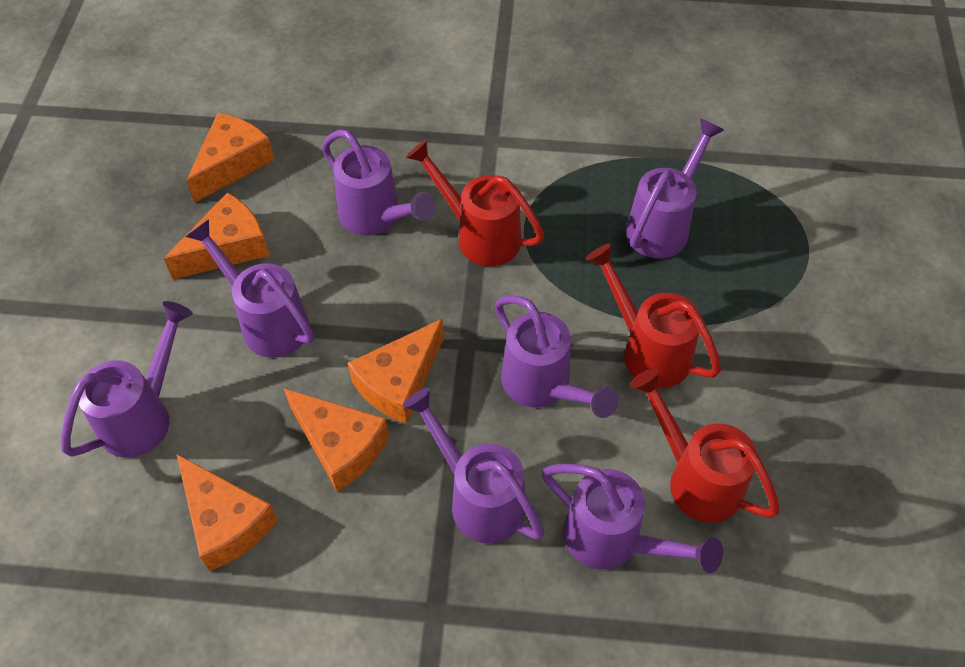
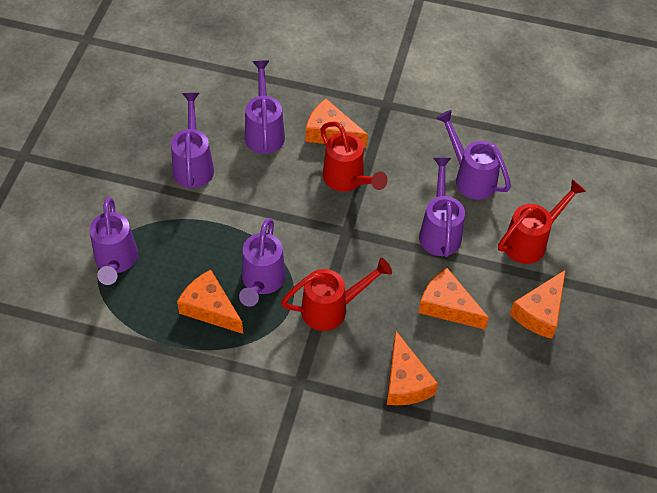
purple watering can: [61,301,193,458] [185,219,314,358] [322,129,436,235] [402,388,544,543] [495,295,618,418] [542,464,723,573] [626,118,724,259] = 7 -> [89,197,138,285] [171,93,214,188] [239,218,286,307] [245,61,285,154] [419,158,465,257] [436,110,511,200] = 6

